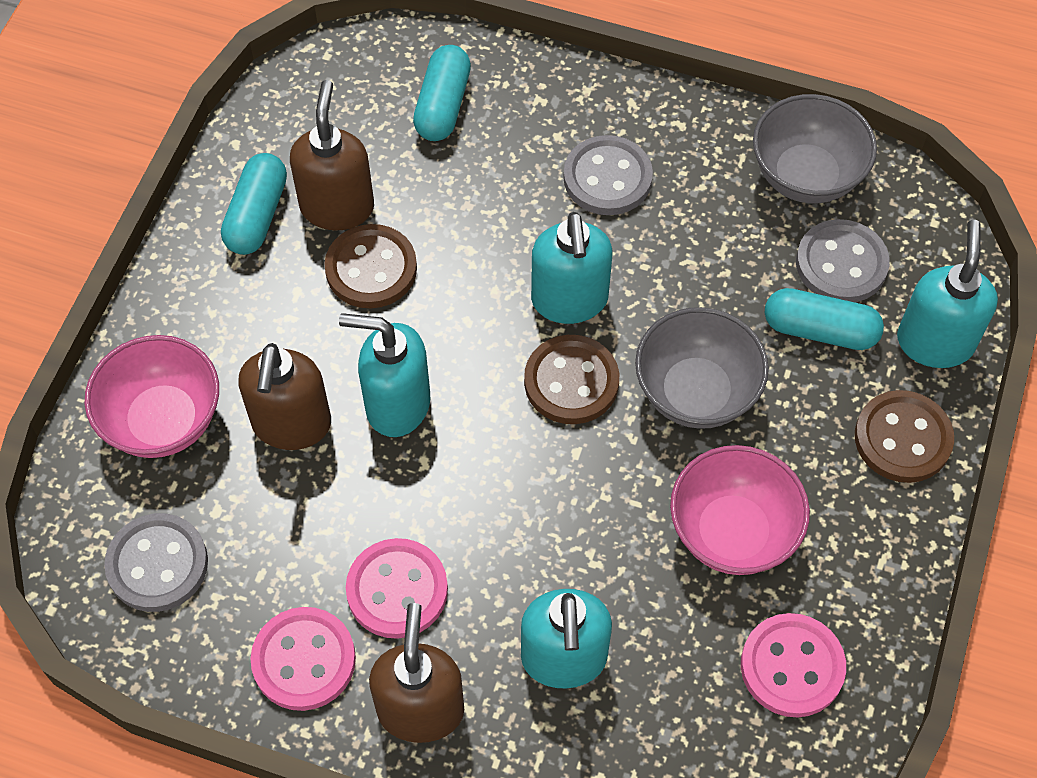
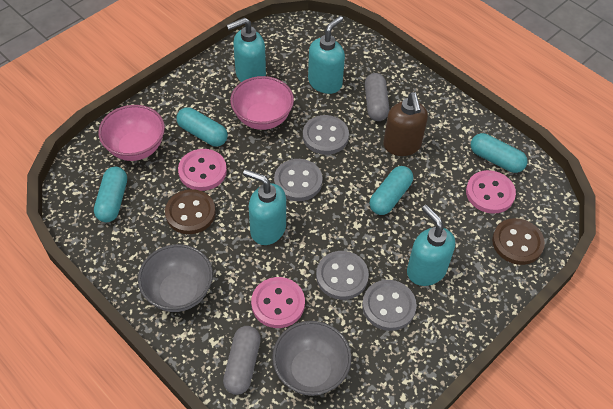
brown button: [324,224,417,308] [524,335,619,424] [855,390,954,483] = 3 -> [165,189,216,234] [492,218,545,265] = 2
brown soap dispenser: [238,343,331,450] [290,80,374,230] [369,603,464,743] = 3 -> [383,92,428,156] = 1
grey button: [104,513,208,612] [563,135,653,215] [796,219,890,302] = 3 -> [274,159,323,201] [303,115,349,155] [316,251,369,300] [362,280,417,331] = 4
grey capsule: none = 0 -> [223,326,261,395] [365,73,389,121] = 2
turquoise capsule: [221,153,287,255] [413,45,471,141] [765,288,884,350] = 3 -> [94,167,127,222] [176,107,228,146] [370,166,413,215] [471,133,527,173] = 4

